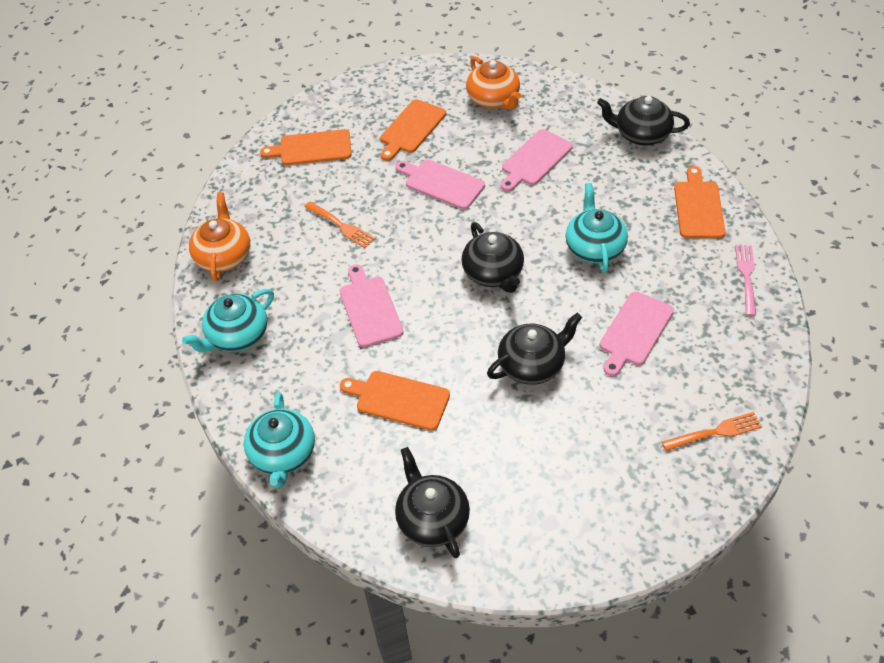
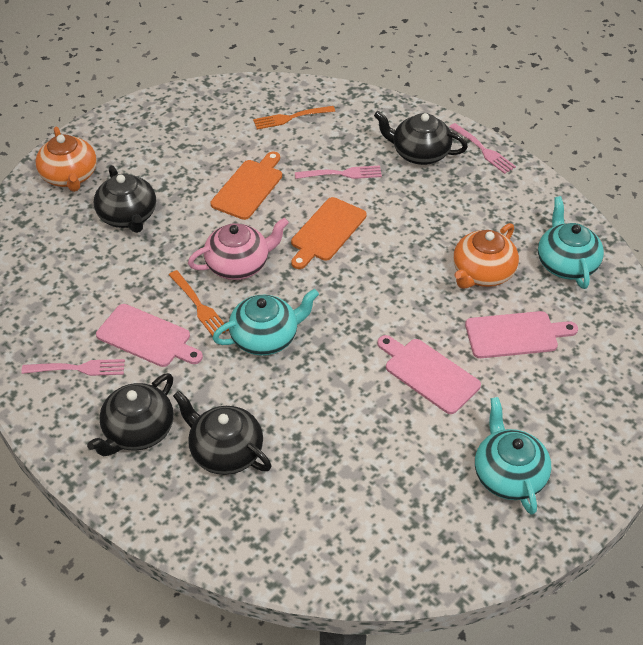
orange cutting board: [260,129,352,165] [340,371,450,431] [380,99,446,161] [674,166,726,238] = 4 -> [211,152,282,220] [291,197,367,269] = 2
pink cutting board: [340,264,404,347] [395,159,485,209] [501,129,573,191] [600,292,674,376] = 4 -> [96,304,203,367] [377,335,481,414] [465,311,578,358] = 3
pink fork: [735,245,756,316] = 1 -> [21,359,125,376] [295,166,382,179] [449,123,516,174] = 3
pink teapot: none = 0 -> [188,218,289,280] = 1

